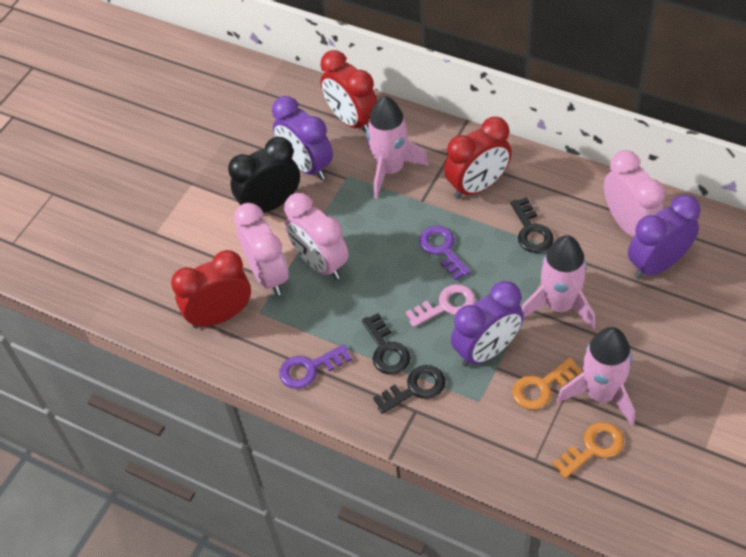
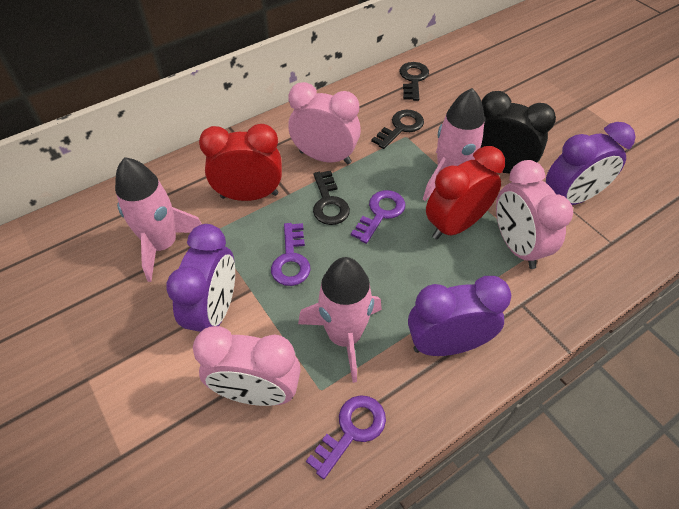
orange key: [512,358,582,410] [552,422,624,479] = 2 -> none = 0
pink key: [405,284,475,327] = 1 -> none = 0
purple key: [279,344,352,389] [419,226,471,280] = 2 -> [271,223,311,286] [306,395,386,479] [351,190,405,244] = 3
red clock: [171,250,251,328] [320,50,377,133] [444,117,512,199] = 3 -> [199,124,282,201] [426,146,505,240] = 2

